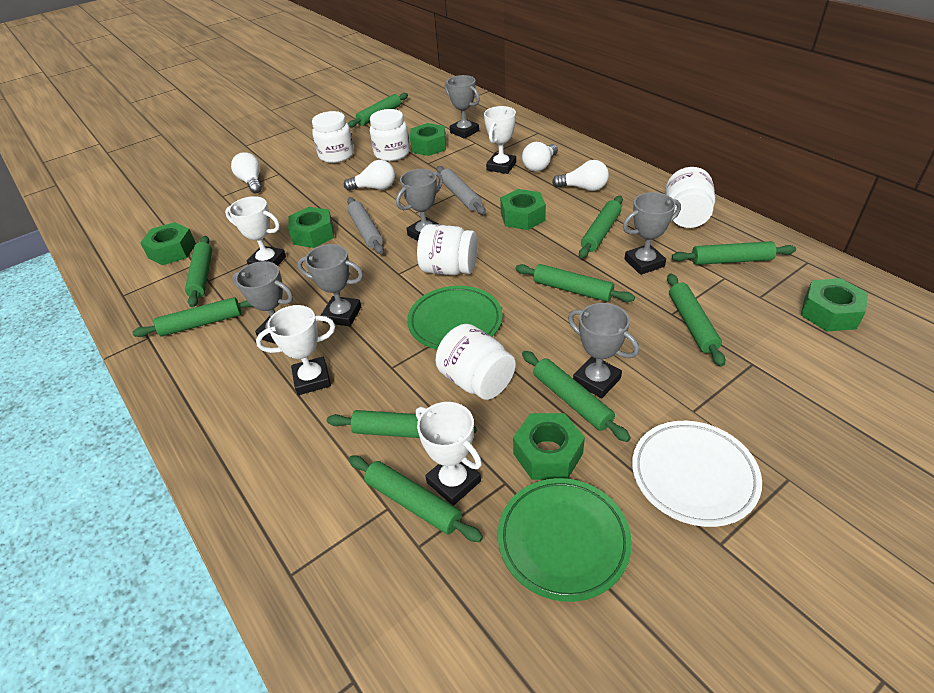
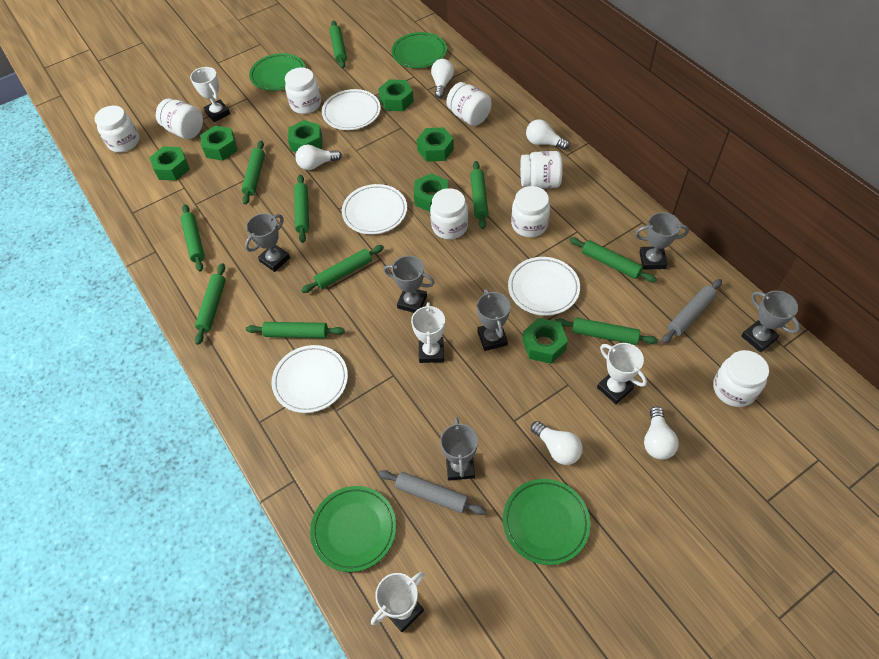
green nut: [140,222,196,265] [288,207,334,248] [410,123,446,156] [500,189,546,230] [513,413,585,480] [801,278,868,332] = 6 -> [149,146,190,181] [200,126,237,161] [288,120,322,152] [378,79,414,111] [414,173,448,212] [417,127,454,162] [523,318,568,364] = 7
green plate: [407,286,503,350] [498,478,632,602] = 2 -> [249,53,305,91] [310,486,396,572] [391,32,447,68] [503,479,590,565] = 4
white jar: [312,111,354,163] [370,109,410,161] [417,224,477,275] [436,324,516,400] [666,167,715,228] = 5 -> [94,106,139,152] [156,98,203,139] [285,68,321,114] [430,188,468,239] [446,82,491,126] [511,186,550,237] [520,151,563,189] [713,350,769,407] = 8
white light bulb: [231,152,262,194] [344,160,395,191] [522,142,558,172] [552,160,609,191] = 4 -> [295,145,342,170] [431,59,454,98] [526,119,570,150] [531,421,583,465] [644,406,679,460] = 5
white plate: [632,421,762,527] = 1 -> [272,345,348,413] [322,89,381,130] [342,184,407,234] [508,257,580,316] = 4

